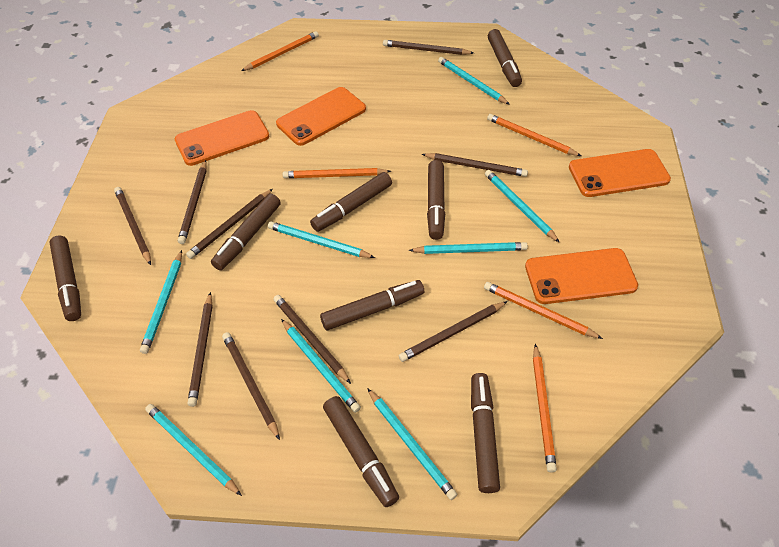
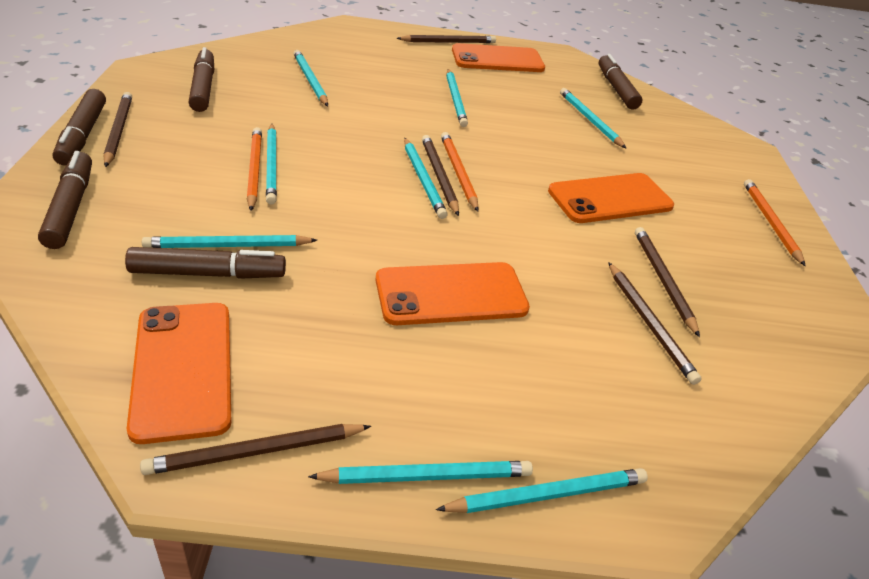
brown marker: [49,236,81,321] [211,194,281,270] [310,172,392,232] [320,280,424,330] [323,396,399,507] [427,160,445,240] [471,373,500,493] [488,29,522,87] = 8 -> [38,151,92,249] [53,89,106,166] [125,247,286,279] [189,47,214,112] [599,54,643,110] = 5
brown pencil: [114,187,151,265] [178,160,207,244] [186,189,273,259] [187,292,212,407] [222,332,280,440] [273,295,351,384] [383,40,473,55] [399,301,508,362] [422,153,528,177] = 9 -> [104,92,132,167] [140,424,371,475] [397,35,496,43] [422,135,459,216] [608,262,702,385] [635,227,700,337] = 6
orange pencil: [241,31,319,71] [283,168,391,178] [484,282,603,339] [487,114,581,156] [533,344,557,473] = 5 -> [247,127,262,211] [441,132,479,211] [744,179,805,266] = 3

